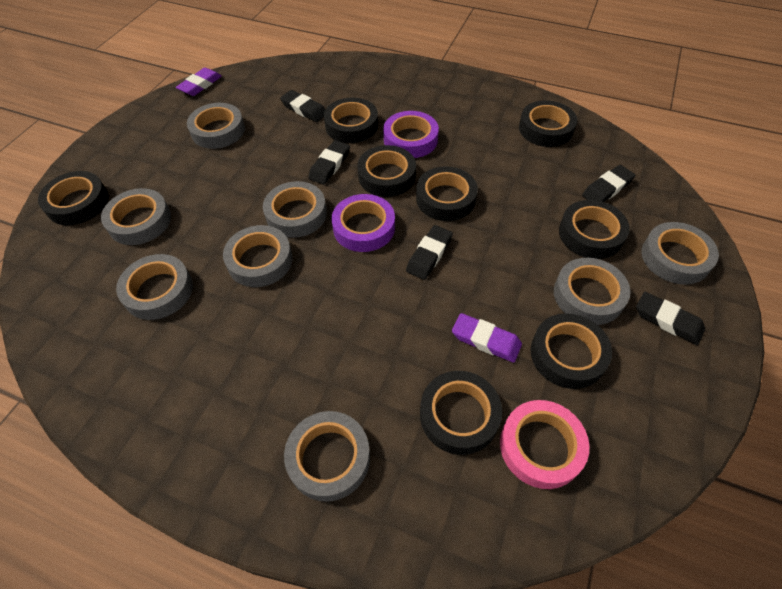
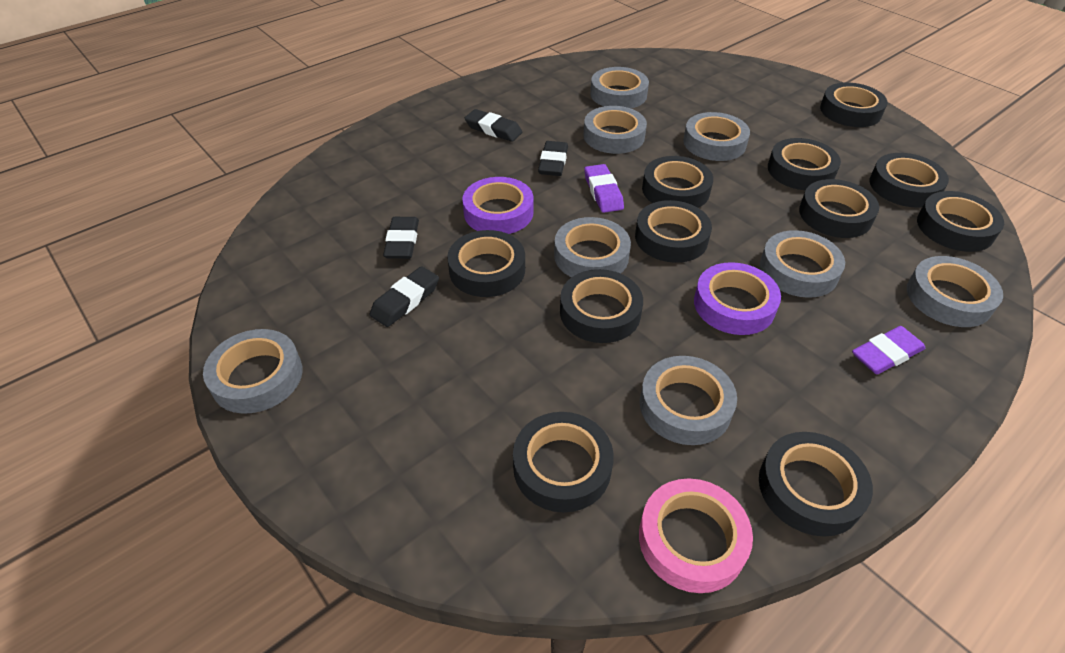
black eraser: [280,90,325,122] [308,140,350,184] [406,225,453,280] [582,165,635,202] [636,292,705,345] = 5 -> [370,266,439,327] [383,217,419,259] [465,109,522,142] [538,141,568,176] = 4
black tape: [38,171,109,225] [324,98,378,143] [357,145,416,197] [416,166,478,221] [420,371,502,455] [519,100,577,147] [530,313,612,389] [559,200,630,259] = 8 -> [447,230,525,297] [513,412,614,512] [560,269,643,343] [635,200,712,263] [642,156,713,208] [759,432,873,537] [768,138,841,190] [799,179,879,238] [820,83,888,127] [870,153,949,208] [917,191,1004,252] = 11

